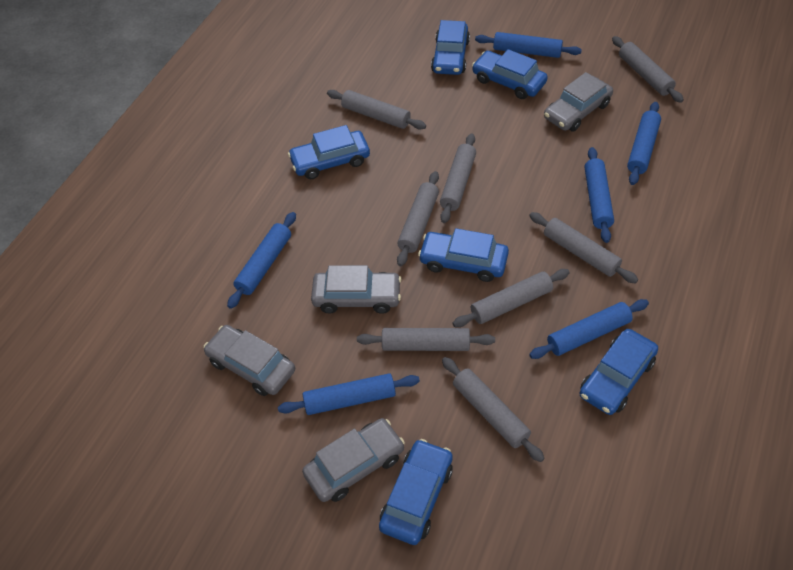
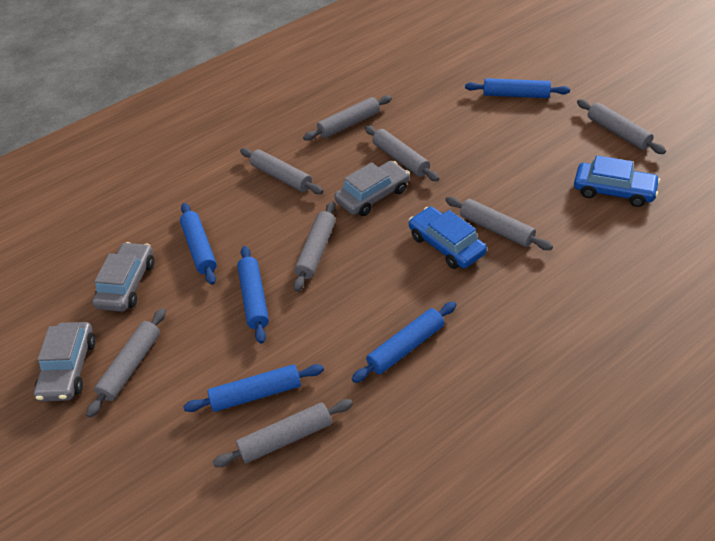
blue car: [288,125,370,179] [379,439,453,545] [418,228,509,282] [431,20,470,75] [472,49,548,99] [579,329,658,415] = 6 -> [409,207,487,269] [574,155,660,207] = 2
blue rolling pin: [227,212,296,309] [278,373,420,415] [475,32,582,58] [529,299,649,359] [585,147,614,243] [627,102,661,185] = 6 -> [180,203,217,285] [183,364,324,412] [237,246,269,344] [352,301,457,383] [465,78,570,98] = 5
grey car: [203,325,295,396] [302,418,405,502] [311,265,401,314] [544,72,613,132] = 4 -> [34,322,96,402] [93,242,154,312] [334,161,410,216] = 3

